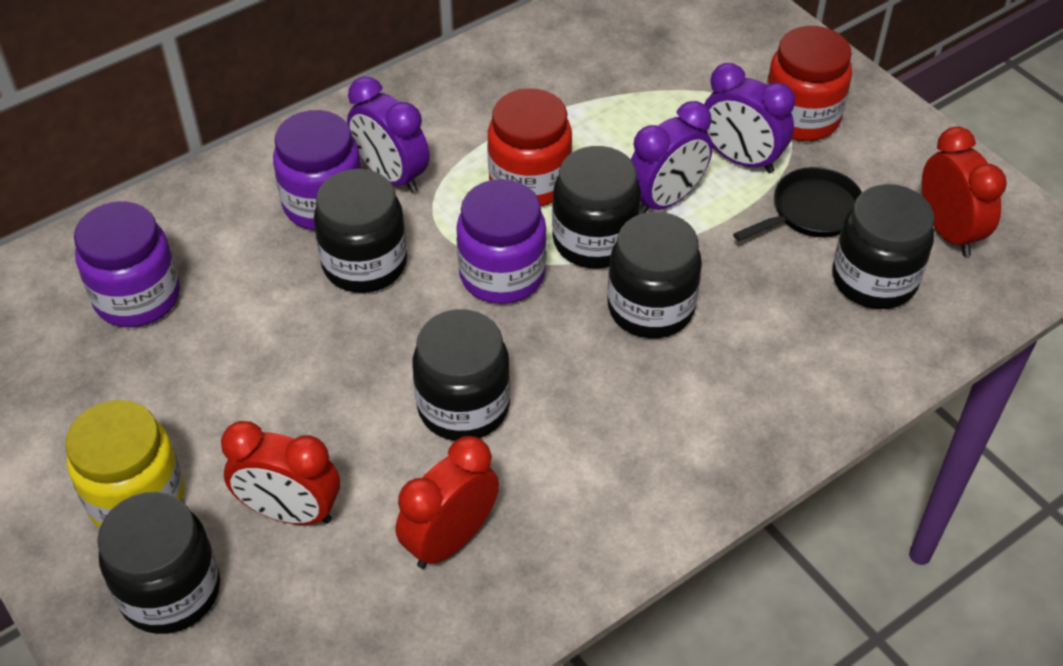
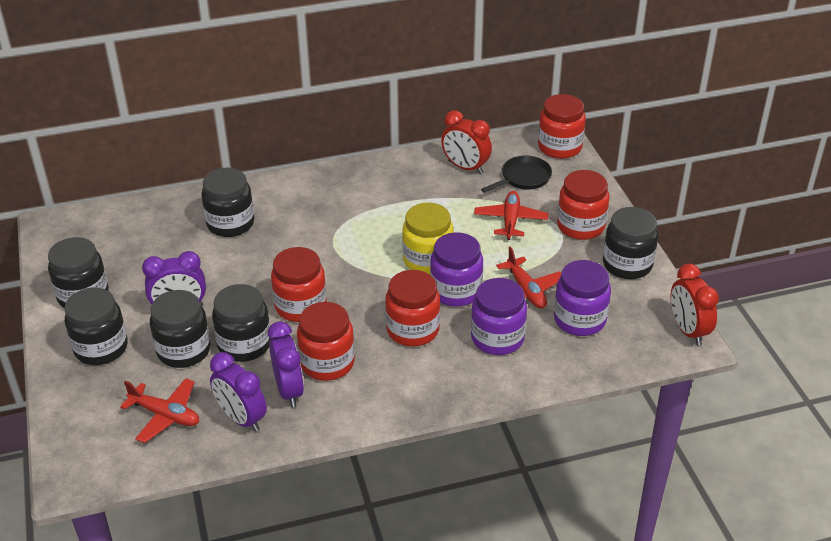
red clock: [221,421,340,525] [396,436,499,569] [922,127,1007,256] = 3 -> [441,110,492,174] [671,264,719,345] = 2
red jar: [487,88,572,206] [767,26,852,141] = 2 -> [271,247,327,322] [297,302,355,381] [385,270,440,346] [538,94,586,159] [557,170,609,240] = 5
red plane: none = 0 -> [120,378,199,443] [474,191,549,240] [496,246,561,309] = 3

